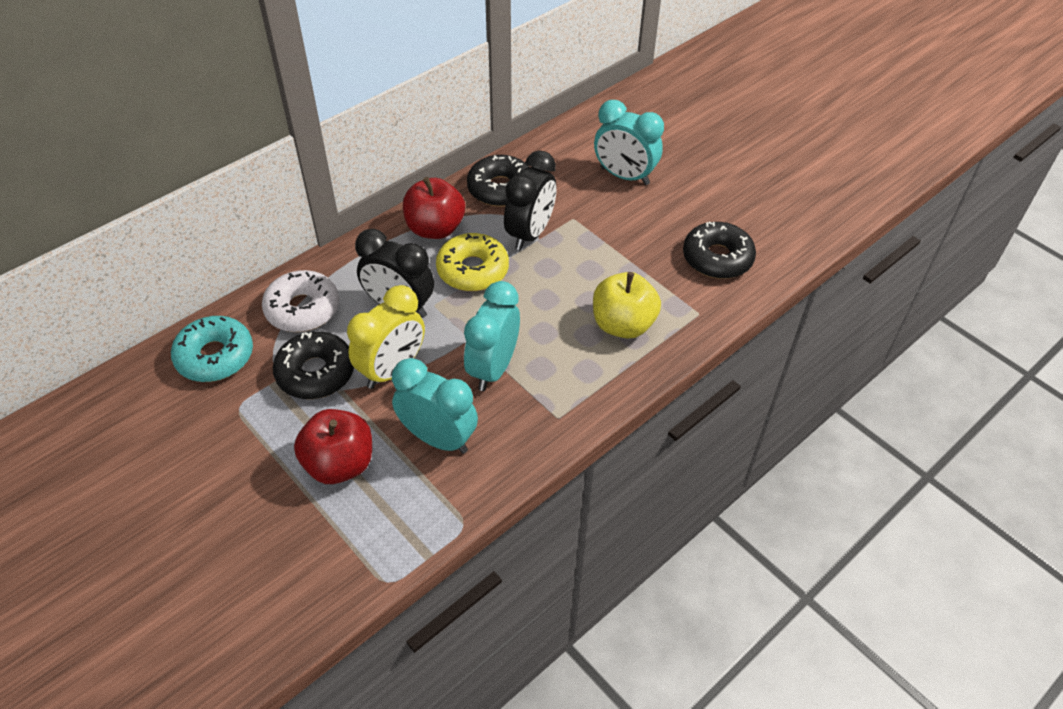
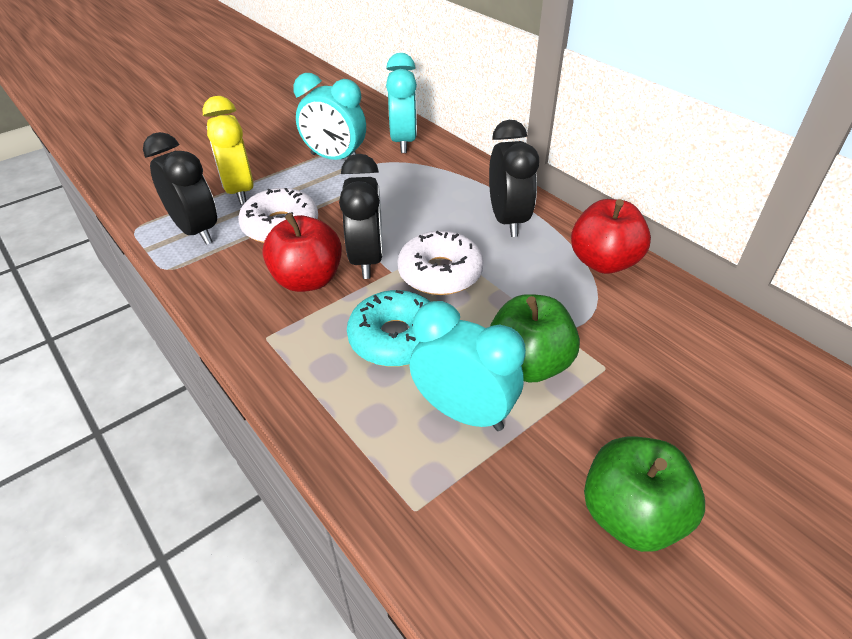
black clock: [355,229,434,318] [504,151,556,250] = 2 -> [143,132,217,245] [339,154,383,279] [489,120,539,237] = 3
black donut: [273,331,354,399] [467,155,529,207] [683,222,756,279] = 3 -> none = 0
green apple: none = 0 -> [490,294,580,383] [584,436,705,552] = 2
white donut: [262,270,339,332] = 1 -> [238,188,318,243] [397,231,484,295] = 2
yellow apple: [593,272,661,338] = 1 -> none = 0
yellow donut: [436,233,509,291] = 1 -> none = 0

